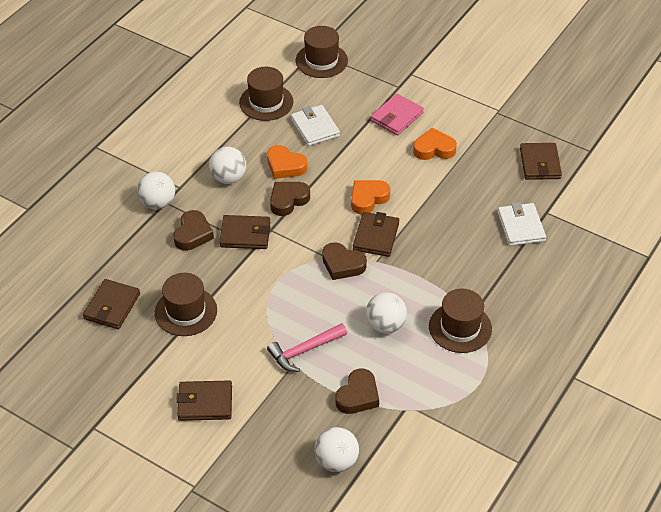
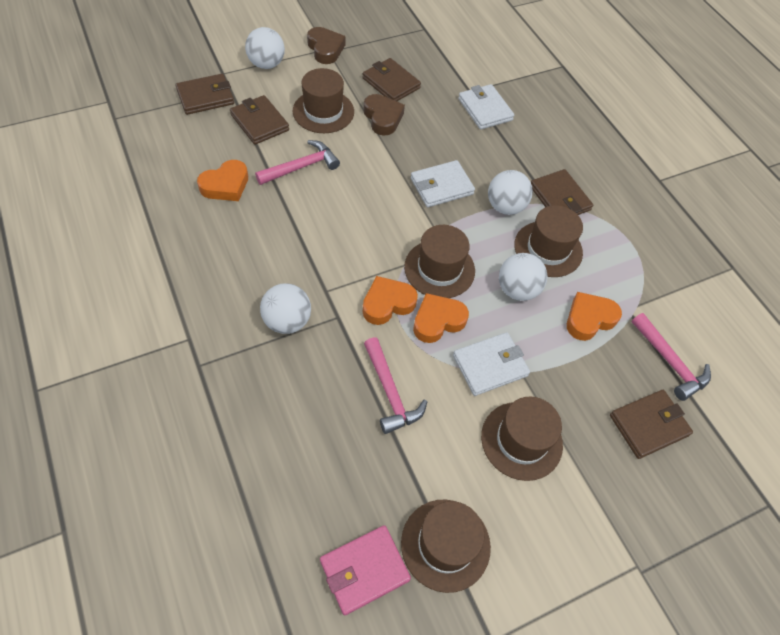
brown hat: [155,273,217,336] [239,67,293,121] [295,26,348,78] [429,289,492,353] = 4 -> [293,68,354,133] [401,500,491,593] [404,225,475,298] [481,397,563,481] [514,205,583,277] = 5
brown heart: [173,210,214,251] [270,182,310,216] [322,242,367,280] [335,369,379,414] = 4 -> [307,27,345,64] [364,94,405,136] = 2
orange heart: [267,145,307,179] [351,180,390,215] [413,128,457,160] = 3 -> [197,160,248,201] [363,276,418,325] [413,293,469,343] [567,292,622,341] = 4
pink hammer: [267,323,347,372] = 1 -> [255,140,340,185] [364,337,427,434] [632,313,711,401] = 3
white wallet: [291,105,340,146] [498,202,546,246] = 2 -> [411,160,475,207] [453,332,530,396] [458,84,514,129] = 3

